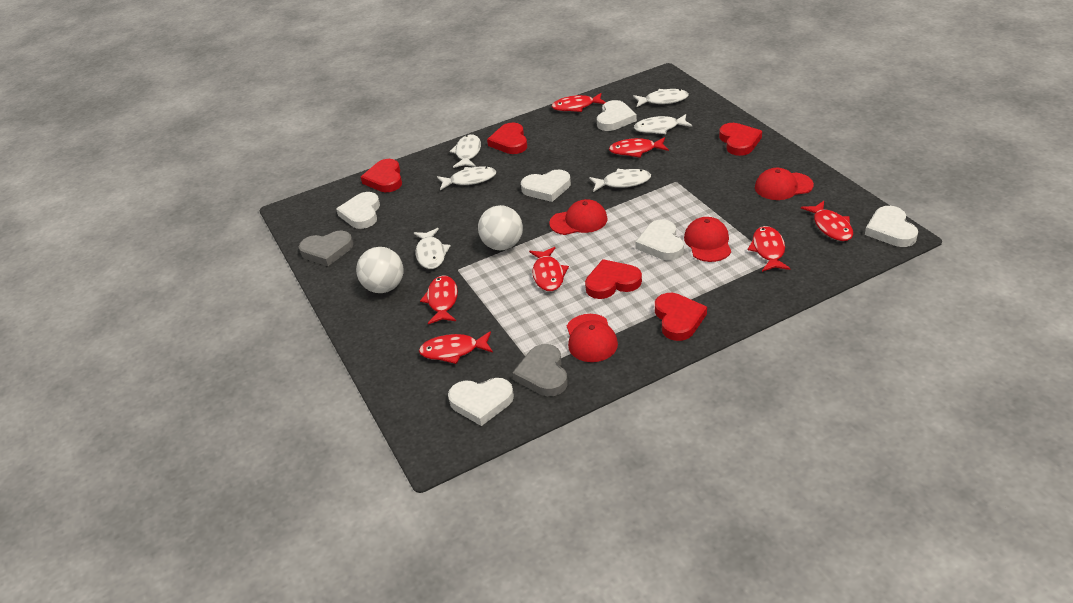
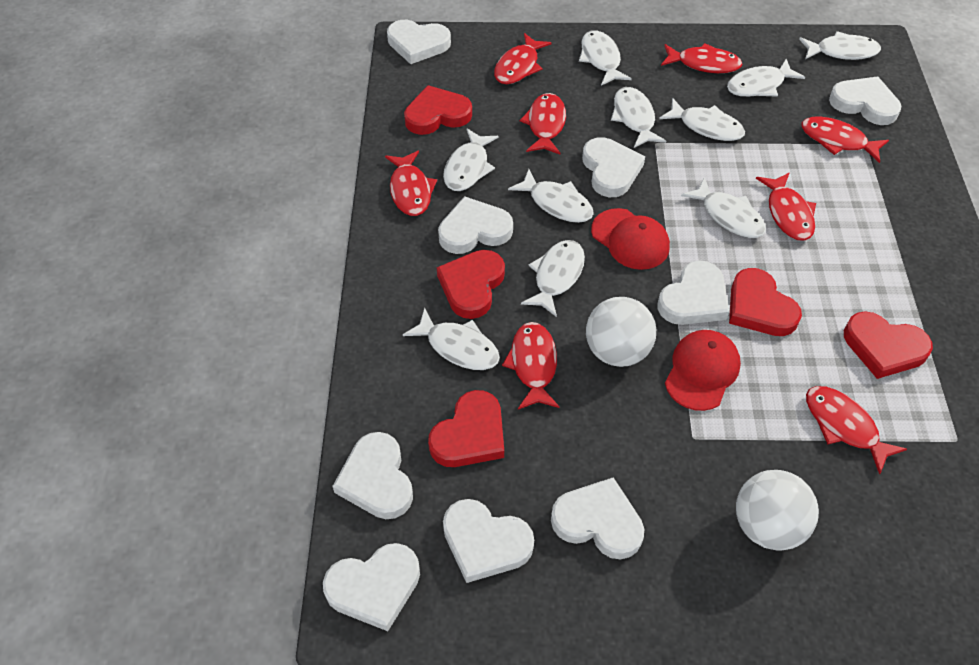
grey heart: [299,231,353,266] [512,344,567,396] = 2 -> none = 0
red cap: [549,199,608,235] [567,314,618,362] [684,217,731,262] [755,168,814,200] = 4 -> [591,208,670,270] [665,330,741,411] = 2
red fish: [419,331,493,364] [420,275,458,324] [529,247,569,291] [552,93,606,112] [609,137,669,158] [747,226,791,272] [801,201,853,241] = 7 -> [385,151,437,216] [494,33,552,84] [502,322,560,409] [519,93,566,154] [661,43,742,73] [756,173,816,241] [801,117,889,163] [806,386,907,475] = 8
white fish: [414,228,451,269] [437,166,496,190] [449,134,481,168] [589,169,651,192] [633,89,689,107] [634,114,692,134] = 6 -> [403,308,500,370] [443,129,498,191] [508,169,594,223] [521,240,585,317] [579,30,632,86] [611,87,666,148] [659,98,745,141] [681,177,766,238] [727,59,805,97] [799,31,881,60] = 10
white heart: [336,192,380,229] [448,378,514,426] [521,170,571,202] [597,100,637,131] [635,219,684,261] [865,206,918,247] = 6 -> [323,543,420,631] [332,432,413,519] [387,20,451,64] [438,196,513,254] [443,499,534,583] [551,477,644,559] [582,137,645,197] [658,260,729,325] [829,76,901,125] = 9

